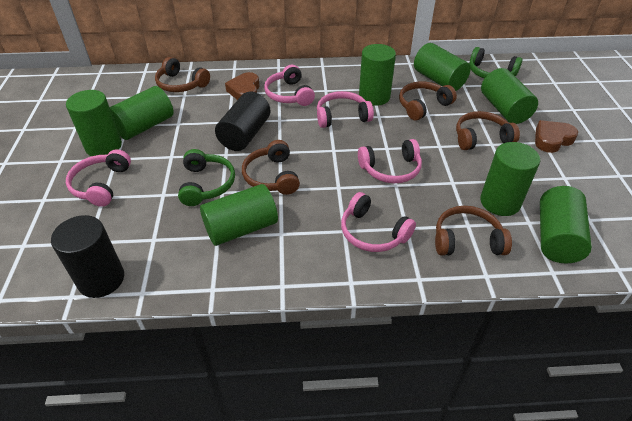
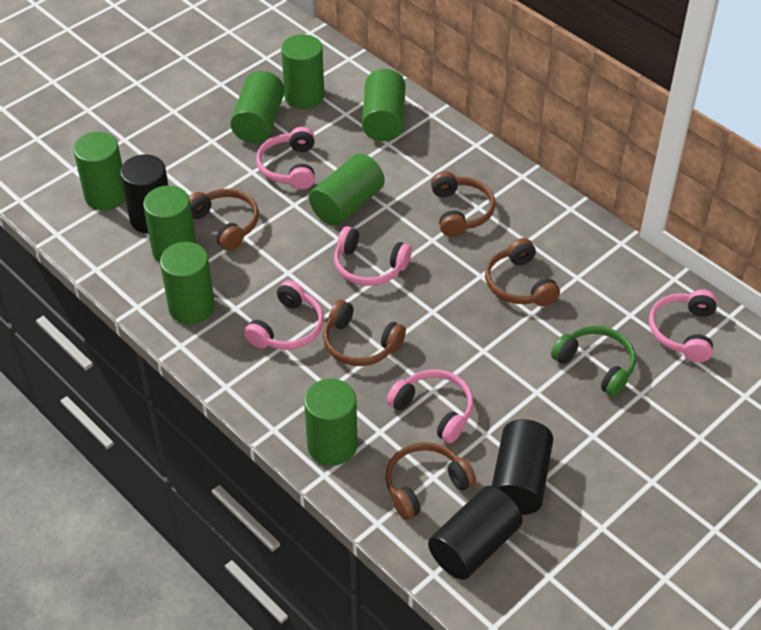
black cylinder: [51,215,124,298] [215,92,271,151] = 2 -> [120,154,168,234] [428,486,523,580] [492,419,553,515] = 3
brown heart: [225,72,259,100] [535,120,578,153] = 2 -> none = 0
green headphones: [178,149,235,206] [469,47,522,79] = 2 -> [551,326,636,397] = 1

